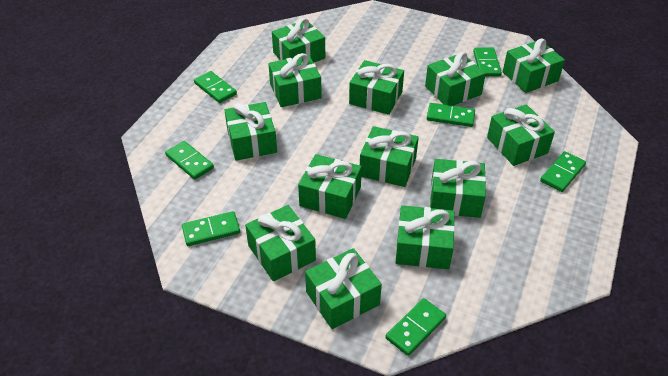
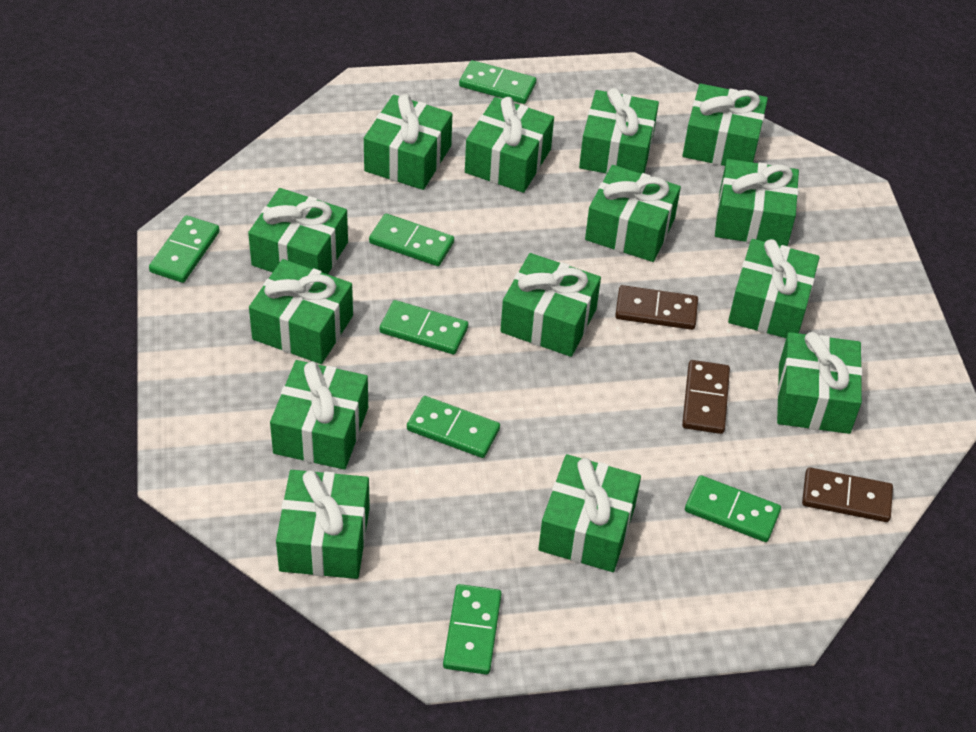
brown domino: none = 0 -> [615,285,698,330] [682,360,730,434] [802,467,893,522] = 3
green gift: [224,102,277,161] [245,205,316,281] [268,53,322,107] [272,18,325,63] [298,154,362,219] [305,248,382,329] [349,60,404,115] [360,126,419,187] [396,205,455,269] [425,52,486,106] [430,159,486,218] [487,104,555,166] [503,39,565,93] = 13 -> [248,188,348,274] [249,259,353,364] [270,360,368,470] [276,470,370,579] [364,94,452,190] [465,97,554,193] [500,253,601,357] [538,454,641,572] [579,88,659,174] [585,165,681,262] [682,84,768,166] [715,159,799,246] [728,239,820,338] [777,332,862,434] = 14

